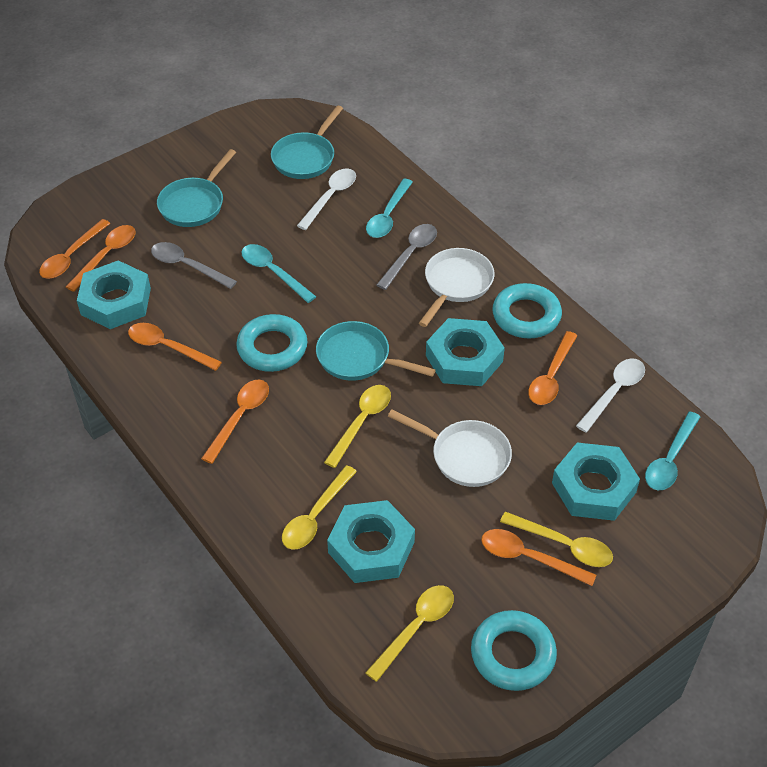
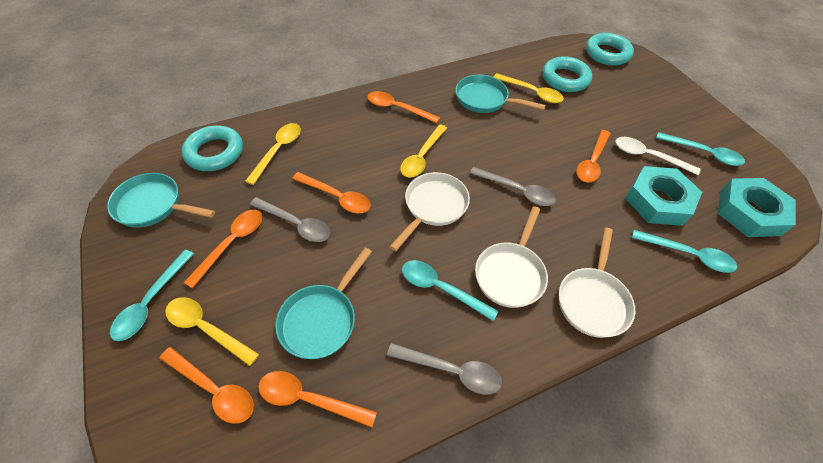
grey spoon: [151,242,237,289] [377,224,437,290] = 2 -> [250,197,330,242] [387,343,502,395] [470,167,556,206] = 3
turquoise nut: [77,260,151,329] [327,500,415,583] [426,318,505,386] [552,442,640,521] = 4 -> [625,166,702,226] [718,178,796,237] = 2
turquoise spoon: [241,244,316,303] [366,179,413,238] [645,411,700,490] = 3 -> [110,250,194,341] [402,260,498,321] [632,230,737,273] [656,132,745,166] = 4
white pan: [388,410,512,487] [419,248,495,327] = 2 -> [389,172,470,251] [475,206,548,308] [559,227,635,338] = 3
white spoon: [297,168,356,230] [576,358,645,433] = 2 -> [616,137,700,175] = 1

